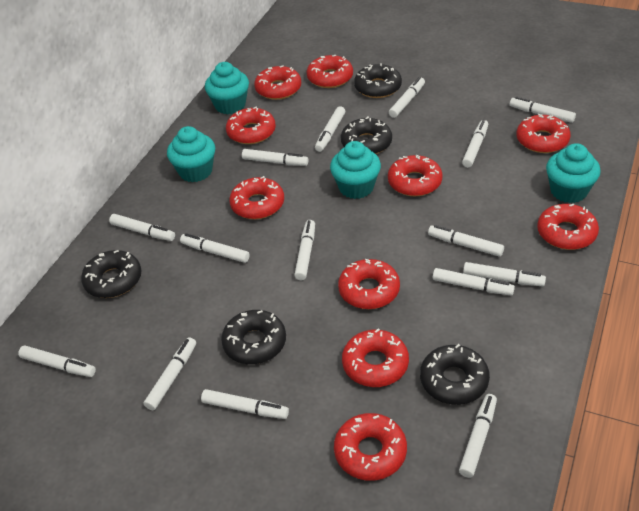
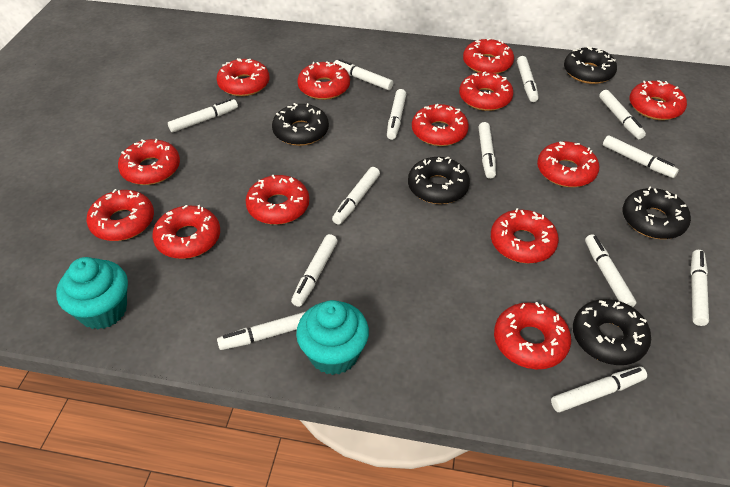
red donut: [226,107,276,144] [229,176,284,219] [254,66,301,100] [307,55,353,88] [334,413,407,481] [338,259,400,309] [342,328,409,387] [388,154,443,196] [517,114,571,153] [537,204,599,250] = 10 -> [86,189,154,241] [118,139,180,185] [152,205,220,259] [217,58,269,96] [245,175,309,225] [297,61,350,100] [412,104,469,146] [459,72,514,111] [463,38,514,74] [491,208,559,263] [494,302,571,369] [537,141,599,187] [629,80,687,120] = 13
turquoise cupcake: [167,126,215,182] [205,62,249,114] [330,141,381,199] [546,143,601,203] = 4 -> [56,257,128,329] [296,300,369,375] = 2
white marker: [18,345,96,377] [109,214,175,241] [144,337,196,410] [180,233,250,263] [201,389,289,419] [242,149,309,166] [294,220,315,280] [315,106,345,152] [389,77,425,118] [428,225,504,257] [433,268,515,295] [459,394,497,478] [462,120,488,167] [463,262,546,286] [510,97,576,123] = 15 -> [168,98,238,132] [217,312,305,350] [291,234,338,307] [332,167,380,225] [335,59,393,90] [387,89,406,140] [478,122,496,179] [517,56,539,102] [551,367,647,412] [585,234,636,307] [599,90,646,139] [603,135,679,178] [690,250,709,326] = 13

